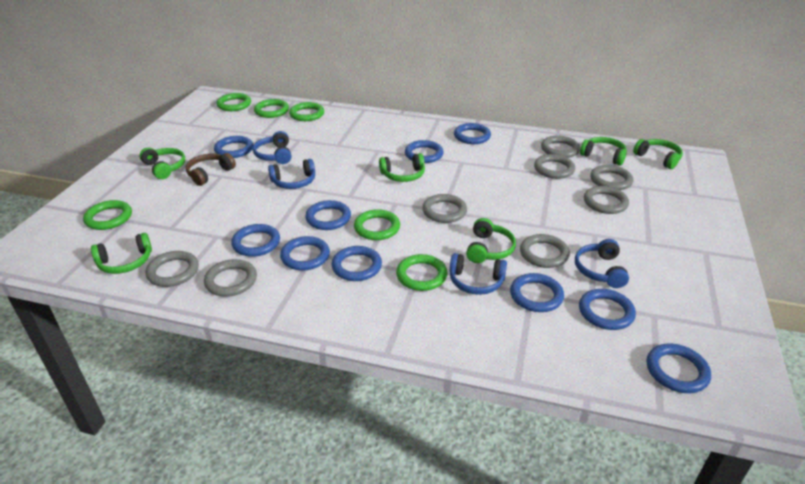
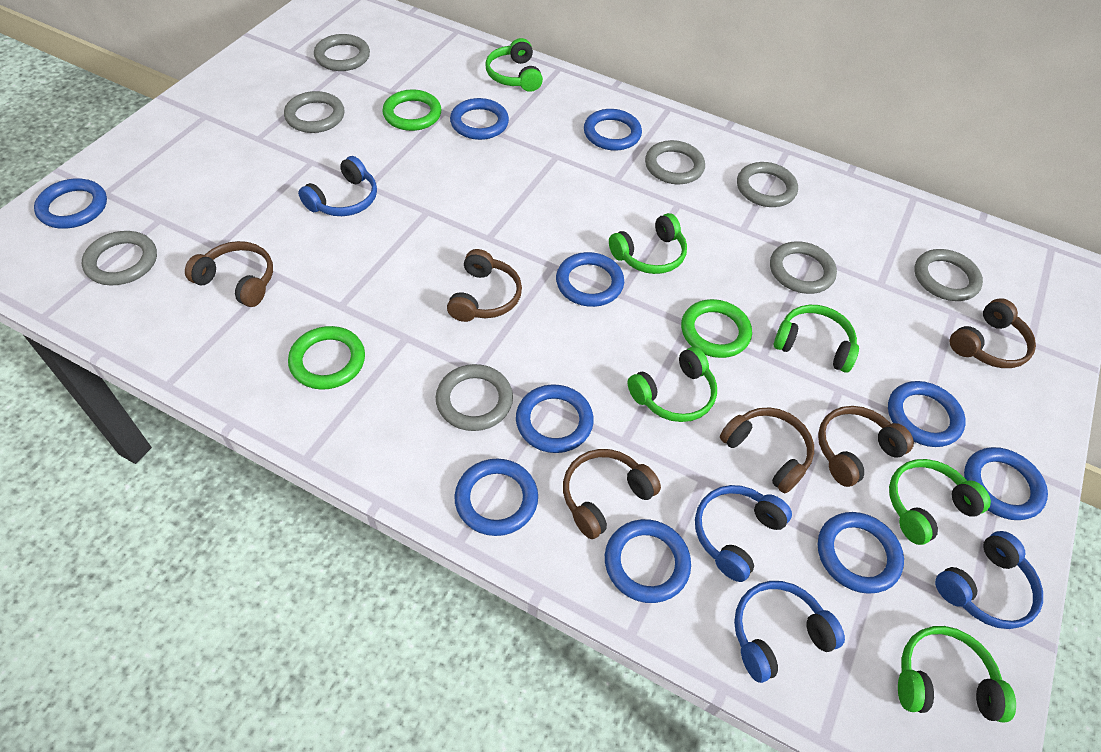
brown headphones: [186,153,236,186] = 1 -> [185,241,273,307] [447,249,522,322] [563,449,661,539] [720,407,814,493] [818,406,914,487] [950,298,1036,368] = 6
green ring: [83,200,132,230] [216,93,251,111] [254,99,289,118] [289,102,324,121] [354,209,400,240] [396,254,448,291] = 6 -> [288,326,365,390] [382,89,442,131] [681,299,752,358] = 3

